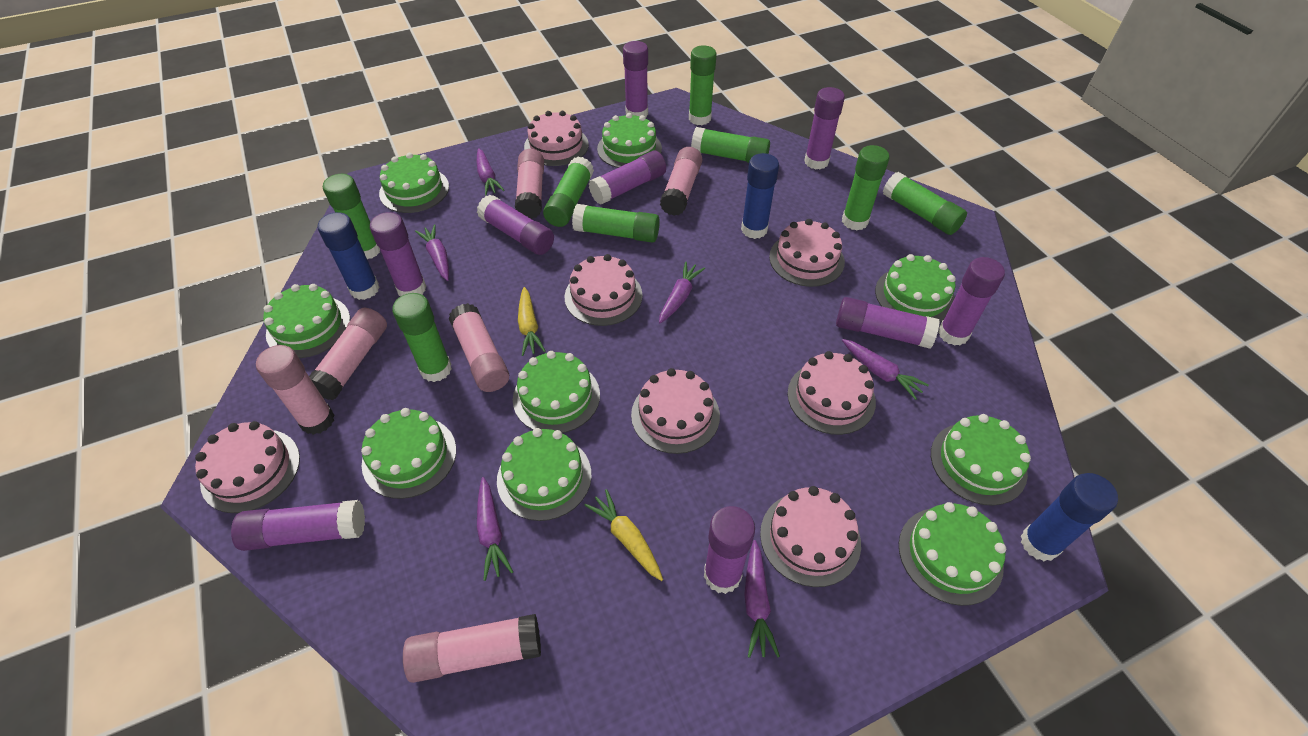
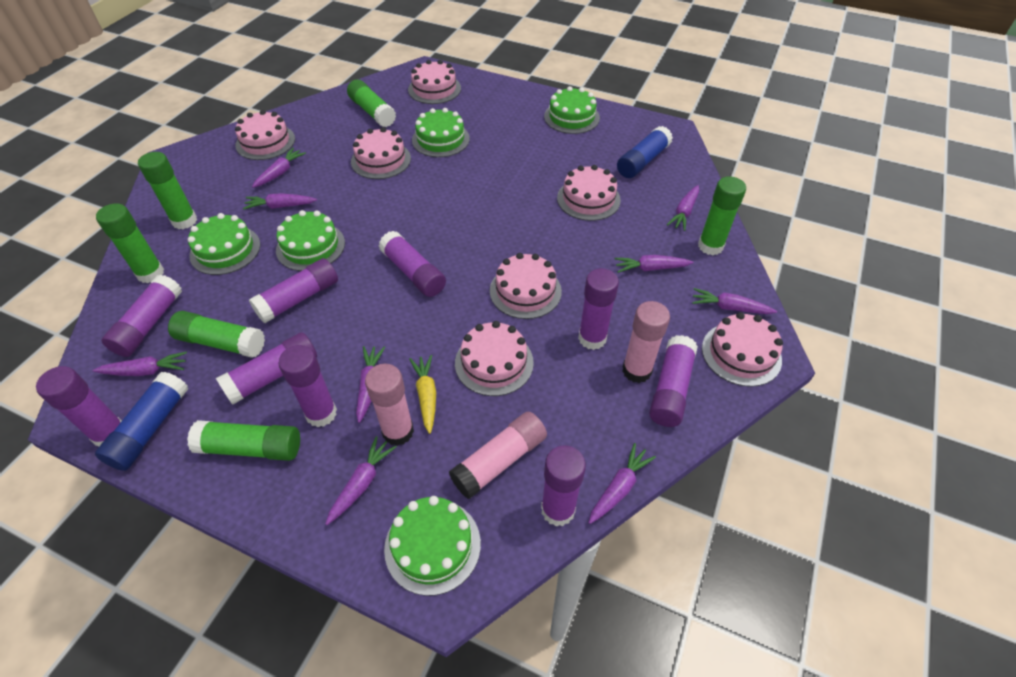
blue glue stick: [317,212,380,300] [741,153,779,239] [1021,473,1118,561] = 3 -> [95,372,189,471] [617,126,673,178] = 2
green cake: [263,284,350,358] [361,408,456,499] [379,153,449,213] [497,428,592,521] [513,351,600,433] [597,113,662,168] [875,254,956,322] [899,502,1006,606] [931,414,1031,506] = 9 -> [188,213,261,275] [276,210,345,271] [384,496,481,596] [412,108,470,157] [544,86,600,134] = 5
green glue stick: [323,174,380,259] [392,293,452,382] [543,157,594,227] [572,204,660,243] [689,45,716,125] [691,127,770,163] [842,145,889,230] [883,172,967,235] = 8 -> [96,203,164,283] [138,152,197,229] [168,311,265,358] [187,420,300,461] [347,79,396,127] [698,176,746,255] = 6
pink glue stick: [256,345,335,435] [309,308,387,400] [403,614,541,683] [449,303,509,392] [515,149,544,219] [660,147,702,216] = 6 -> [365,364,414,446] [449,412,547,499] [622,301,670,383] = 3
purple carrot: [415,225,449,281] [477,148,505,196] [477,477,513,581] [659,262,705,323] [744,540,780,658] [842,339,929,400] = 6 -> [93,351,187,376] [243,193,317,209] [252,148,306,188] [325,436,397,525] [356,346,385,423] [588,443,656,524] [615,255,694,273] [667,185,699,231] [692,288,777,314] = 9
yellow carrot: [518,287,546,356] [584,489,663,581] = 2 -> [409,355,436,434] = 1

